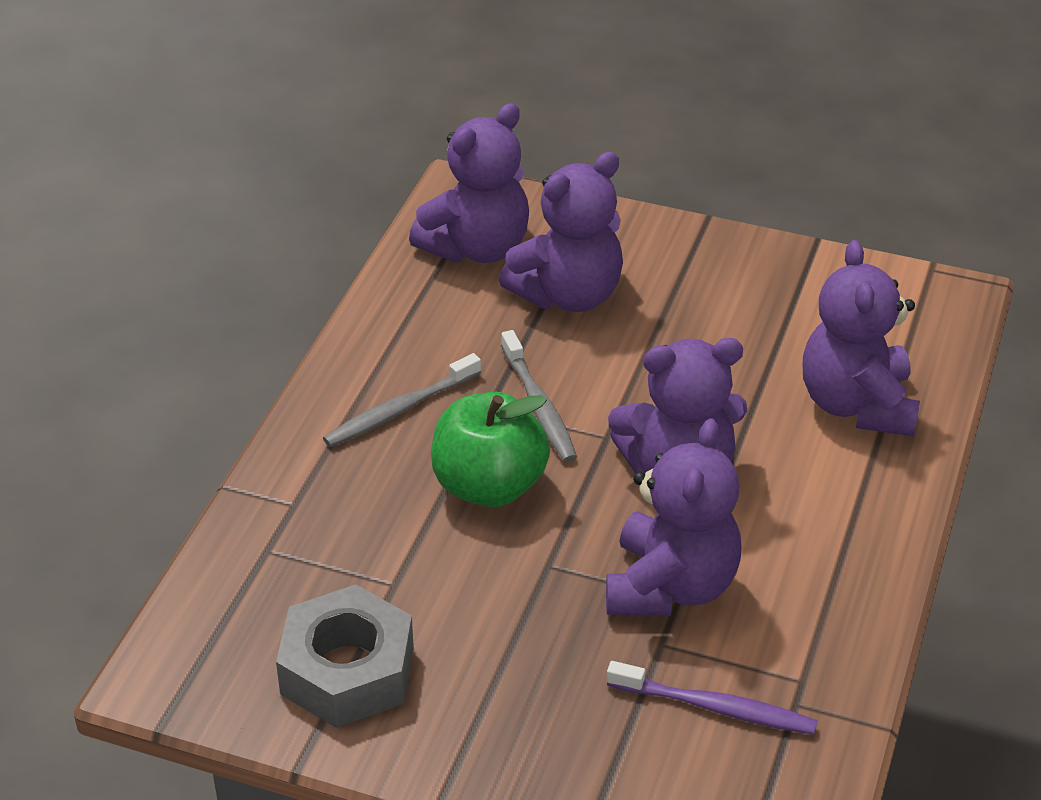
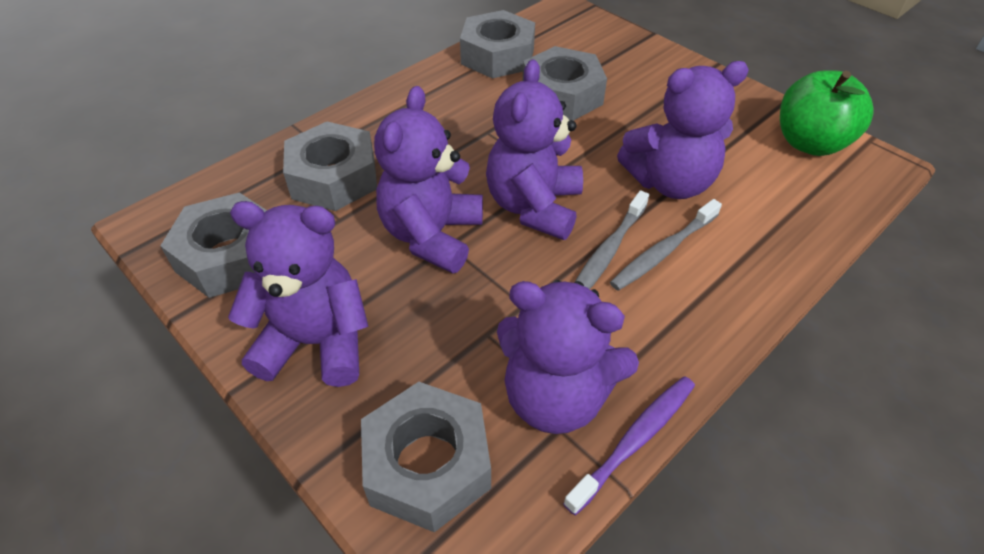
grey nut: [276,584,414,728] = 1 -> [160,193,267,298] [283,121,377,211] [361,382,491,532] [460,10,535,79] [523,46,607,121] = 5

